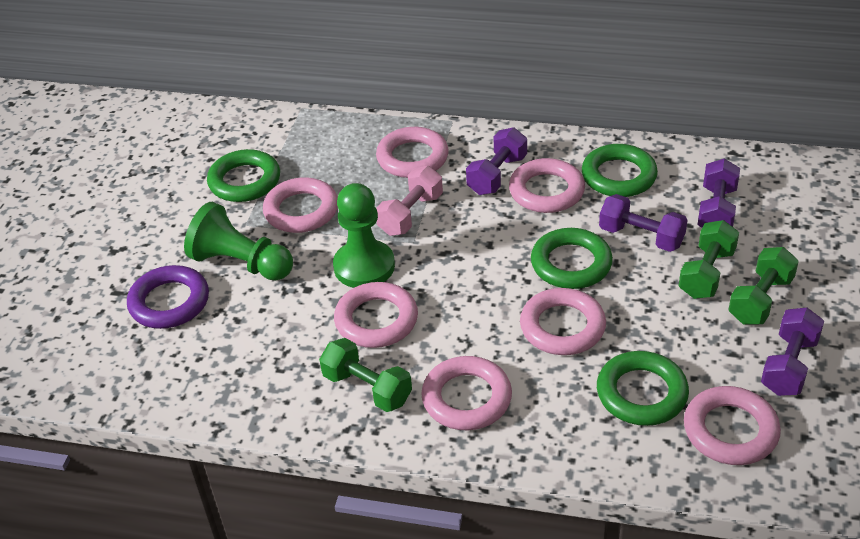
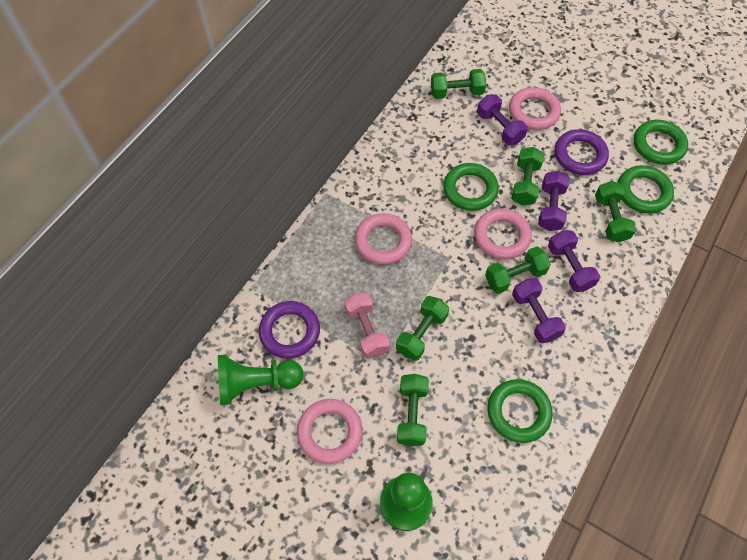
green dumbbell: [319,338,412,412] [679,220,739,299] [728,247,799,324] = 3 -> [396,296,449,361] [397,374,429,446] [431,69,486,99] [485,246,551,294] [511,147,544,206] [595,181,636,242] = 6
pink ring: [263,177,338,233] [334,282,418,348] [376,127,449,178] [421,356,512,430] [509,158,585,213] [520,288,606,355] [684,386,781,465] = 7 -> [297,399,362,464] [355,213,412,265] [474,208,532,259] [509,87,561,130] = 4
purple ring: [127,265,209,329] = 1 -> [259,301,320,359] [555,129,609,175] = 2

